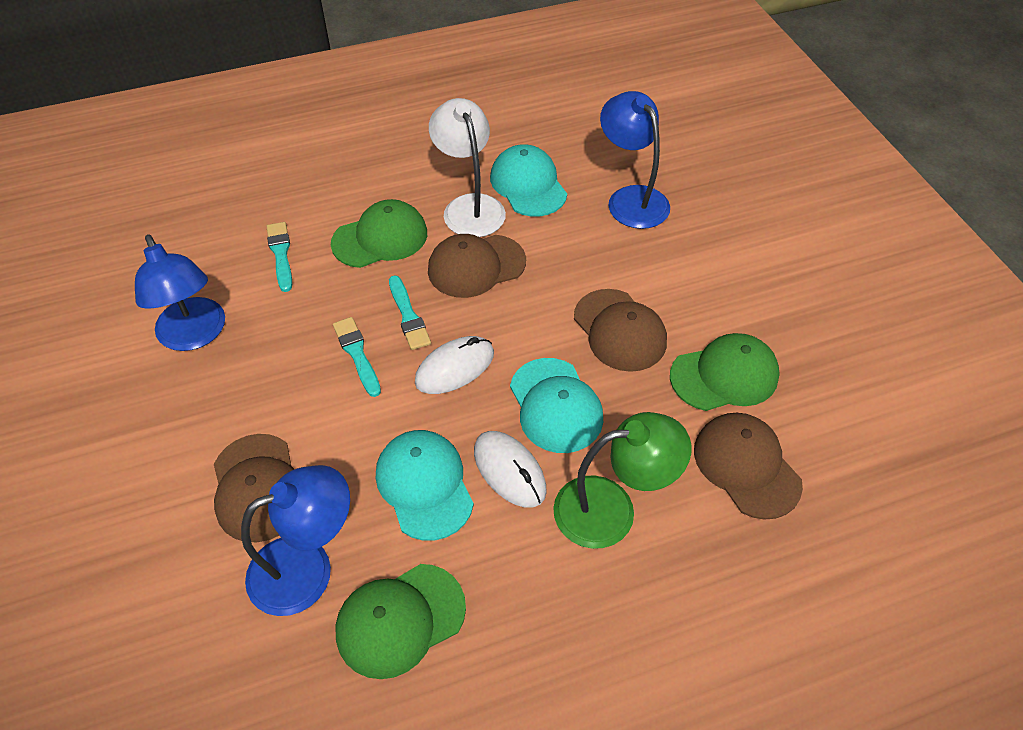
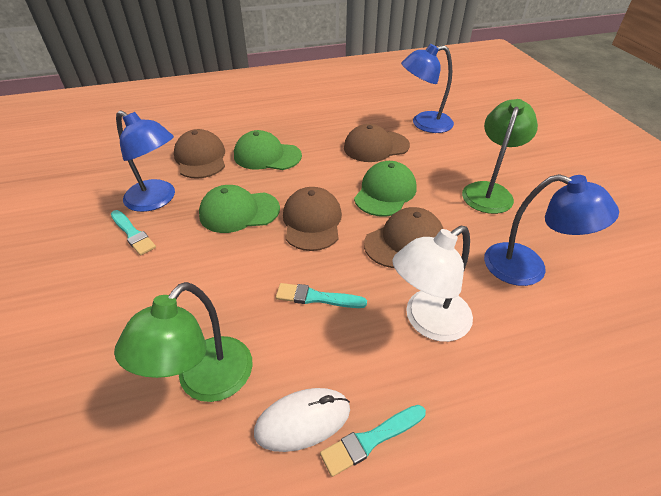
green lamp: [553,412,692,549] = 1 -> [114,282,253,402] [462,99,538,214] = 2
turquoise cap: [376,430,474,541] [490,144,567,216] [510,358,603,453] = 3 -> none = 0
white mouse: [415,336,494,394] [474,431,547,508] = 2 -> [254,388,350,452] = 1

